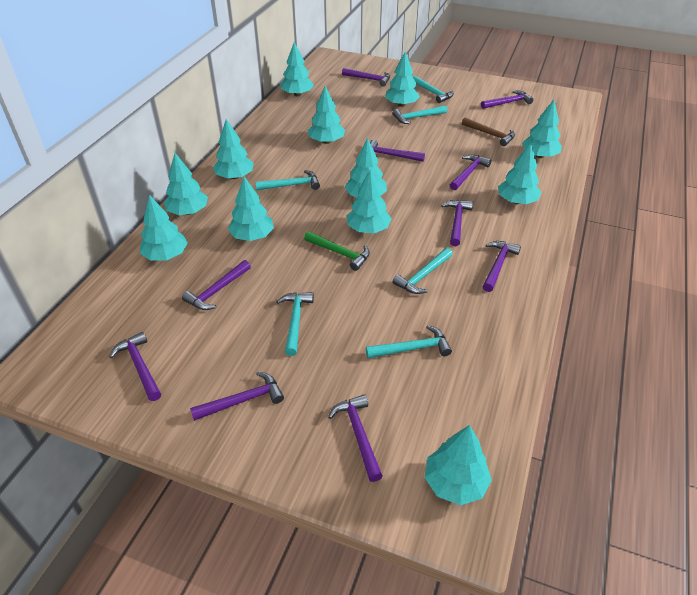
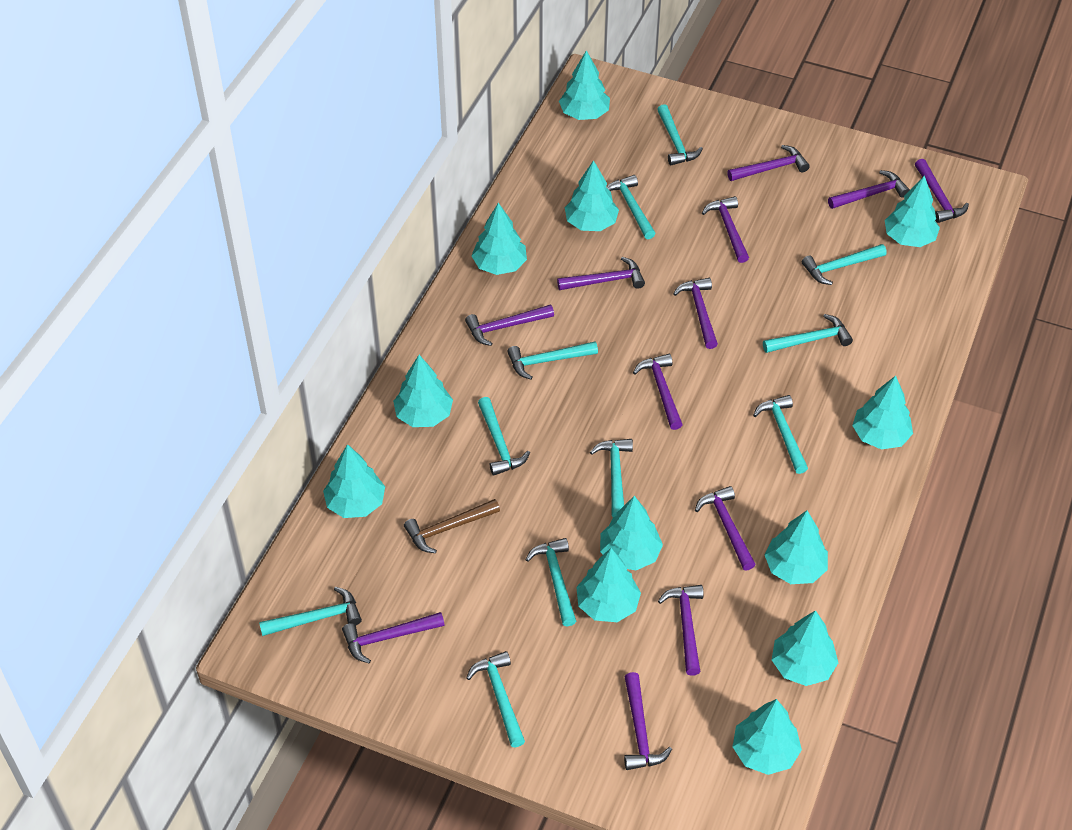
green hammer: [304,231,370,271] = 1 -> none = 0
purple hammer: [110,332,161,401] [182,260,251,310] [190,372,284,421] [328,394,383,482] [342,68,390,87] [370,139,425,162] [441,200,473,246] [450,155,492,190] [481,90,534,109] [483,241,521,292] = 10 -> [342,612,444,664] [465,304,554,346] [557,257,645,290] [624,672,672,770] [633,354,683,430] [658,585,704,676] [673,278,718,349] [695,486,756,571] [702,196,749,263] [727,145,810,181] [828,170,910,209] [915,159,969,223] = 12
turquoise hammer: [255,170,320,190] [277,292,314,356] [366,325,452,359] [392,105,447,124] [393,248,453,294] [413,76,454,103] = 6 -> [259,587,362,636] [466,651,525,747] [478,397,530,476] [507,341,598,379] [525,538,576,626] [590,439,633,517] [606,175,656,239] [657,104,703,165] [753,395,808,474] [763,314,853,353] [802,244,887,285] = 11

